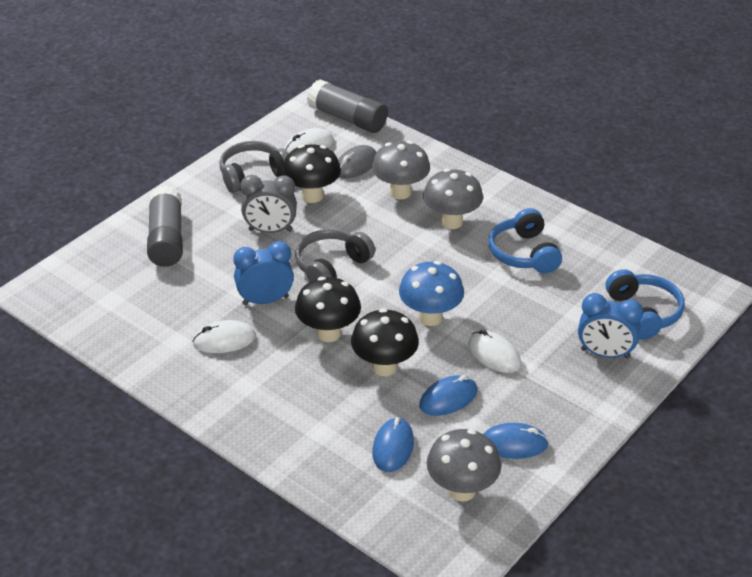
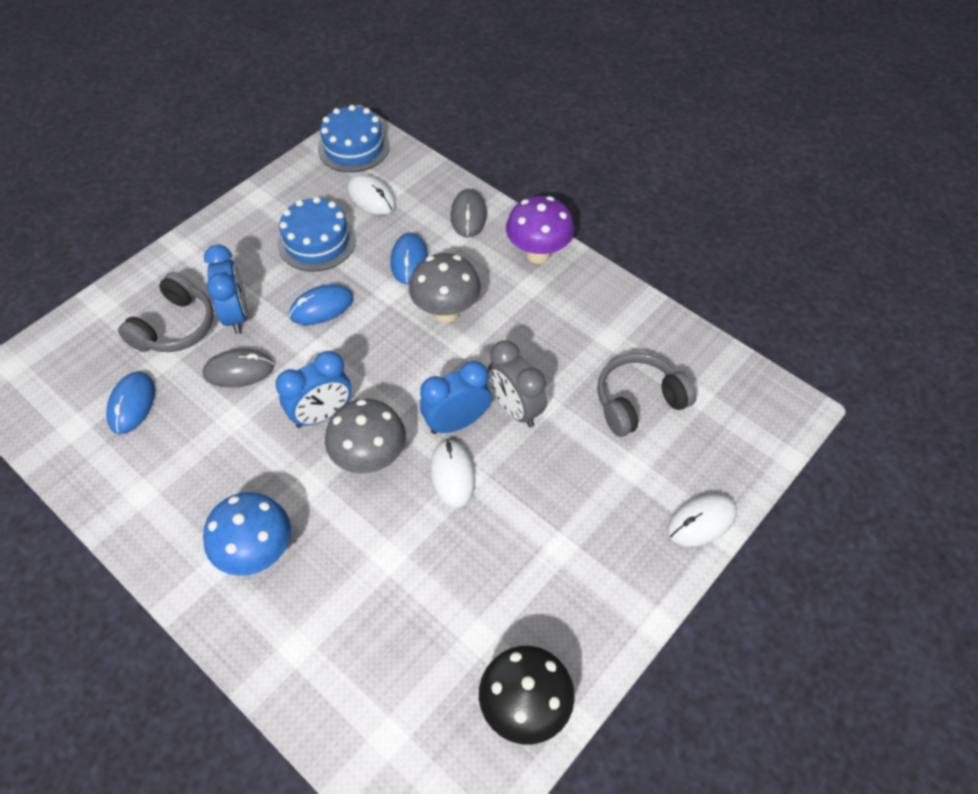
black mushroom: [282,144,341,203] [295,277,361,342] [351,309,419,376] = 3 -> [479,646,575,744] = 1
blue cake: none = 0 -> [278,197,356,271] [318,105,390,172] = 2
blue clock: [233,241,294,305] [578,293,643,359] = 2 -> [204,244,248,334] [276,351,352,428] [420,361,491,434] = 3
blue headphones: [488,208,562,273] [606,269,685,340] = 2 -> none = 0
grey glue stick: [147,186,183,267] [307,79,388,133] = 2 -> none = 0
grey mouse: [338,145,376,178] = 1 -> [203,349,274,388] [451,189,487,238] = 2
grey mushroom: [372,141,430,199] [423,169,483,229] [427,429,501,502] = 3 -> [325,399,406,473] [409,253,481,322] = 2
purple mushroom: none = 0 -> [506,196,574,264] = 1

